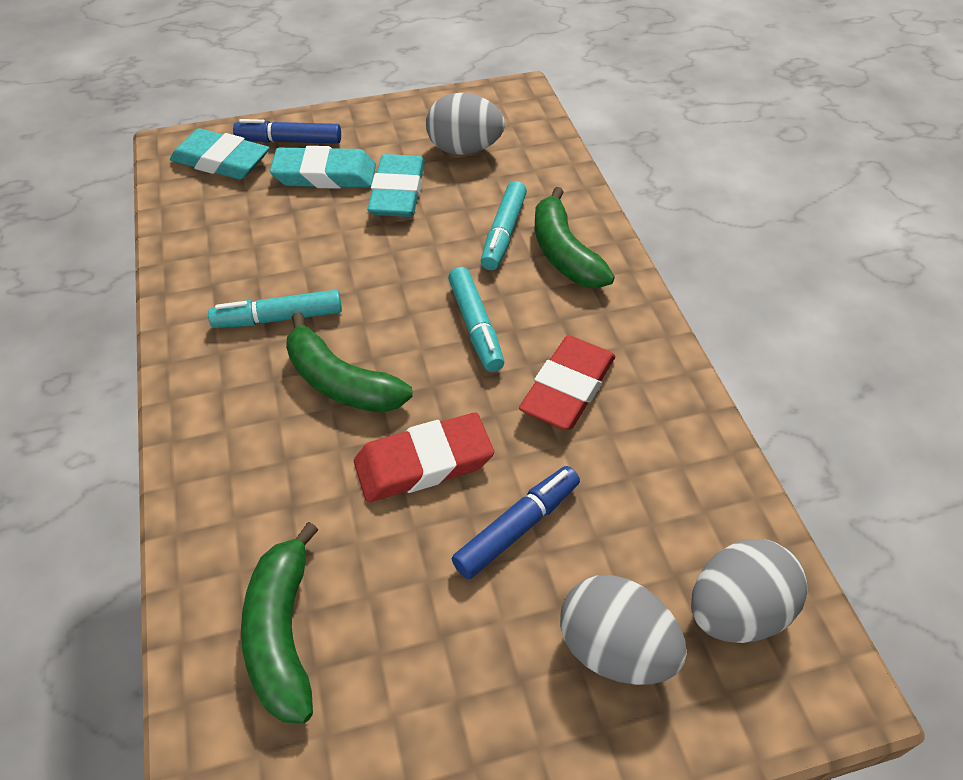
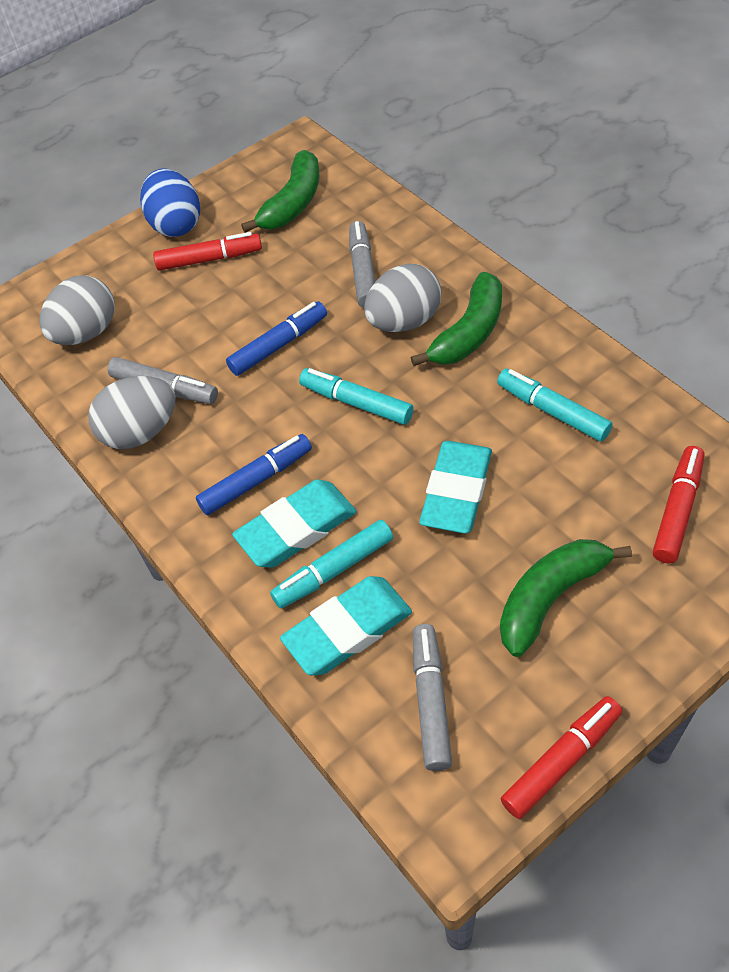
blue egg: none = 0 -> [140,169,200,237] = 1
grey marker: none = 0 -> [107,357,218,404] [349,221,375,308] [413,624,452,771] = 3
red eraser: [354,412,494,502] [519,335,615,430] = 2 -> none = 0
red marker: none = 0 -> [153,232,262,271] [501,696,622,819] [653,446,704,563] = 3

